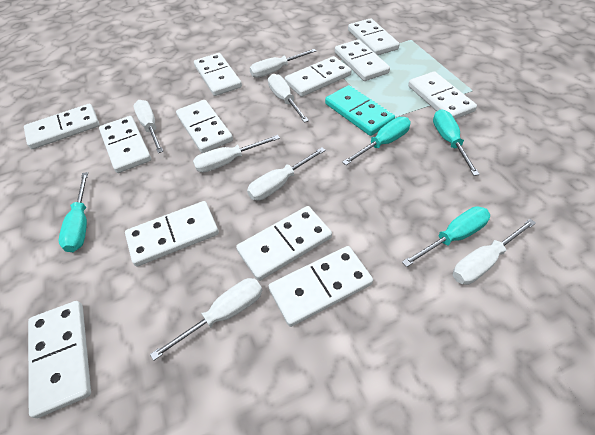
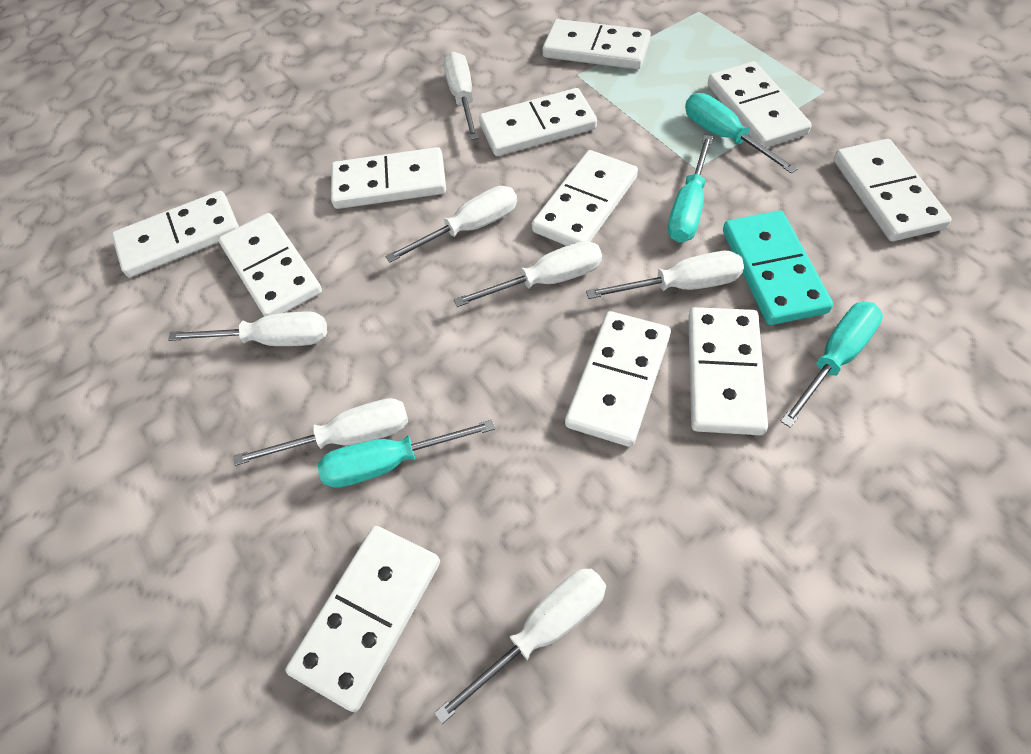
white domino: [24,104,99,149] [28,301,91,418] [99,116,151,173] [125,201,219,267] [176,100,233,153] [194,53,242,96] [236,206,332,281] [268,246,373,327] [285,56,352,97] [335,39,390,81] [348,18,400,55] [408,71,477,119] = 12 -> [112,191,239,277] [218,213,322,316] [285,526,440,712] [331,147,446,209] [479,88,597,156] [532,150,638,246] [542,19,651,69] [565,311,671,447] [688,307,768,435] [708,61,812,148] [834,139,952,241] = 11

